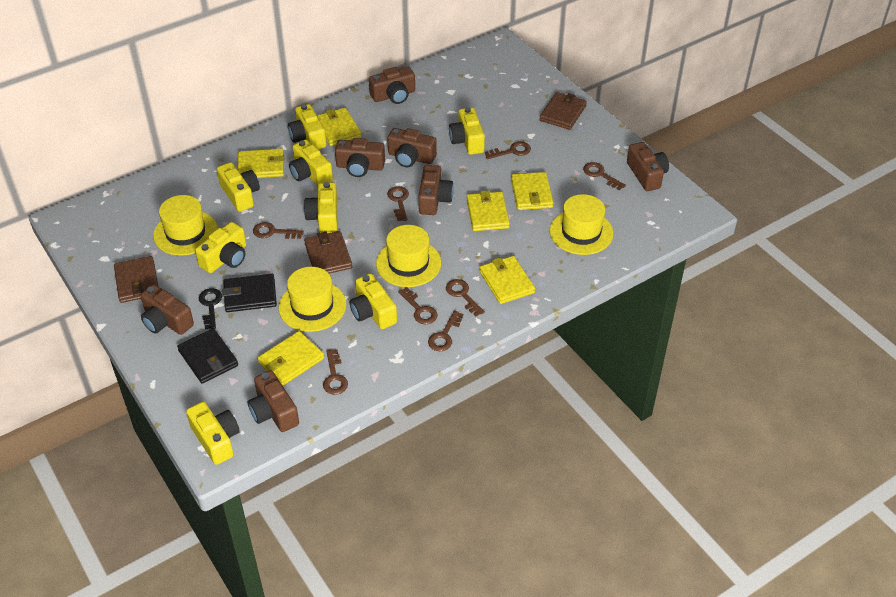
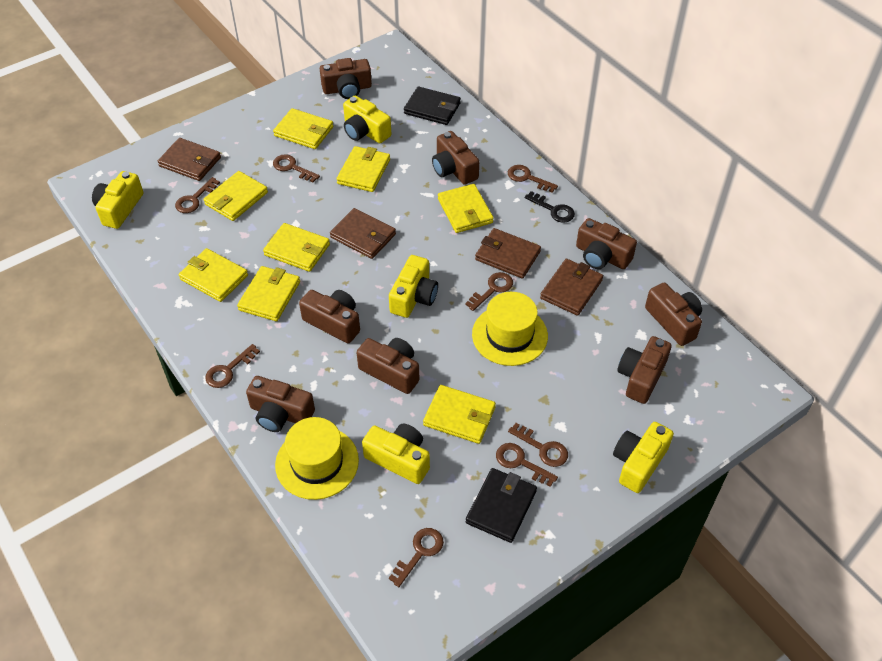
brown camera: [140,284,194,335] [248,370,299,432] [335,138,385,177] [369,67,415,104] [387,128,437,167] [418,165,454,215] [627,142,669,191] = 7 -> [246,376,315,432] [299,290,360,343] [320,58,372,99] [356,338,419,394] [432,131,479,185] [576,218,637,269] [617,336,672,404] [645,283,702,346] = 8
brown wallet: [114,256,158,303] [304,231,352,273] [540,92,587,130] = 3 -> [158,138,221,181] [330,208,396,259] [475,228,541,279] [540,259,603,316] = 4
yellow camera: [186,401,240,465] [195,222,246,273] [217,162,260,212] [288,104,326,150] [289,140,333,186] [304,182,338,233] [350,273,397,329] [449,107,485,155] = 8 -> [92,171,143,229] [343,96,391,143] [362,424,430,484] [389,255,438,318] [613,422,674,493] = 5
yellow hat: [153,195,218,256] [278,267,346,332] [376,225,441,287] [550,194,614,255] = 4 -> [275,417,359,500] [472,292,548,366] = 2
yellow wallet: [237,149,285,178] [257,331,324,386] [317,108,362,146] [467,190,510,231] [479,256,535,304] [511,172,554,210] = 6 -> [179,248,248,302] [204,171,268,221] [237,266,300,321] [263,223,330,272] [273,108,333,149] [336,146,390,192] [423,385,496,444] [438,184,494,233] = 8

